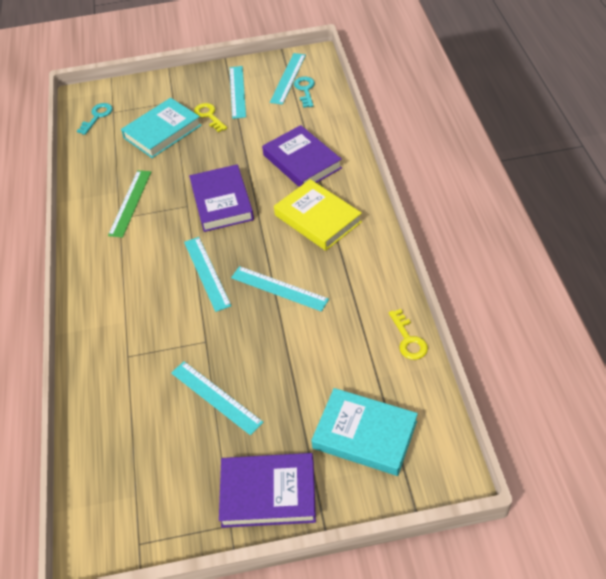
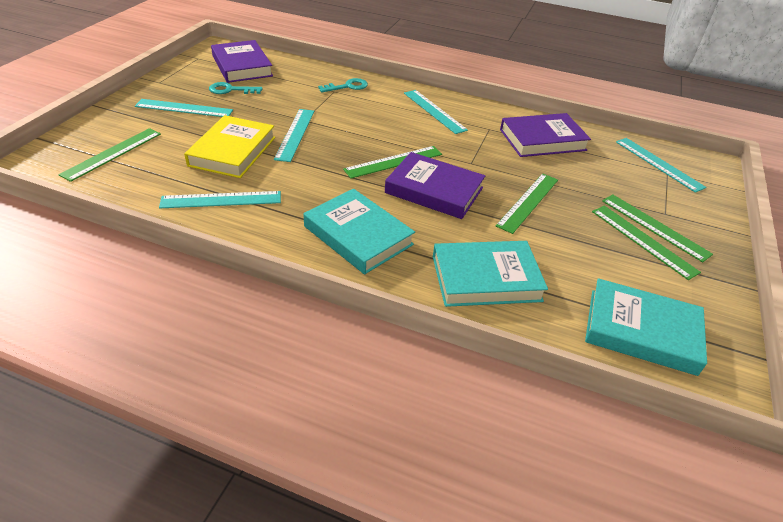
green ruler: [108,170,151,238] = 1 -> [58,128,161,182] [343,146,442,179] [496,173,558,234] [592,206,701,280] [602,194,713,262] = 5
turquoise book: [121,98,202,158] [311,388,418,476] = 2 -> [303,189,415,274] [433,241,548,307] [585,278,707,376] = 3
yellow key: [194,103,227,133] [389,309,428,360] = 2 -> none = 0

